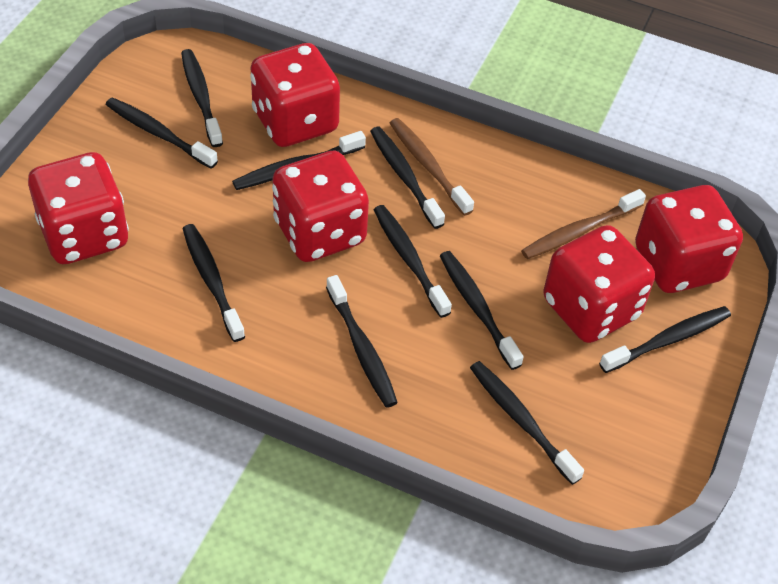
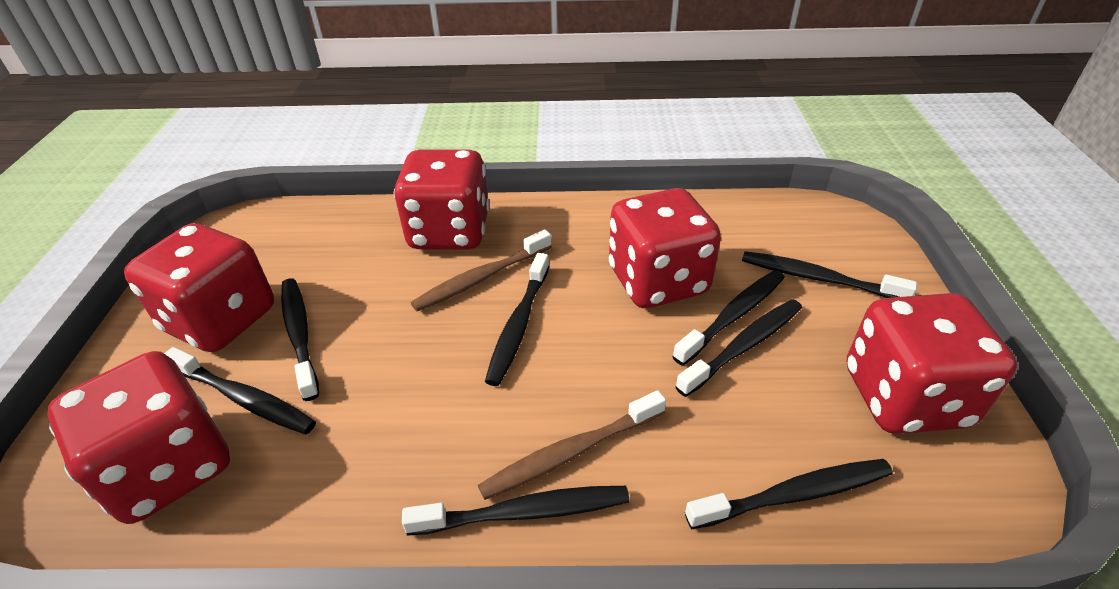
black toothbrush: [106,97,218,169] [181,49,223,147] [182,224,245,342] [232,131,366,190] [326,275,398,408] [370,127,445,229] [374,205,452,318] [440,251,524,370] [470,361,584,485] [599,306,731,373] = 10 -> [164,347,316,435] [281,278,319,401] [402,486,630,536] [485,253,549,386] [672,270,785,366] [675,299,802,397] [685,459,893,529] [742,251,917,298] = 8

